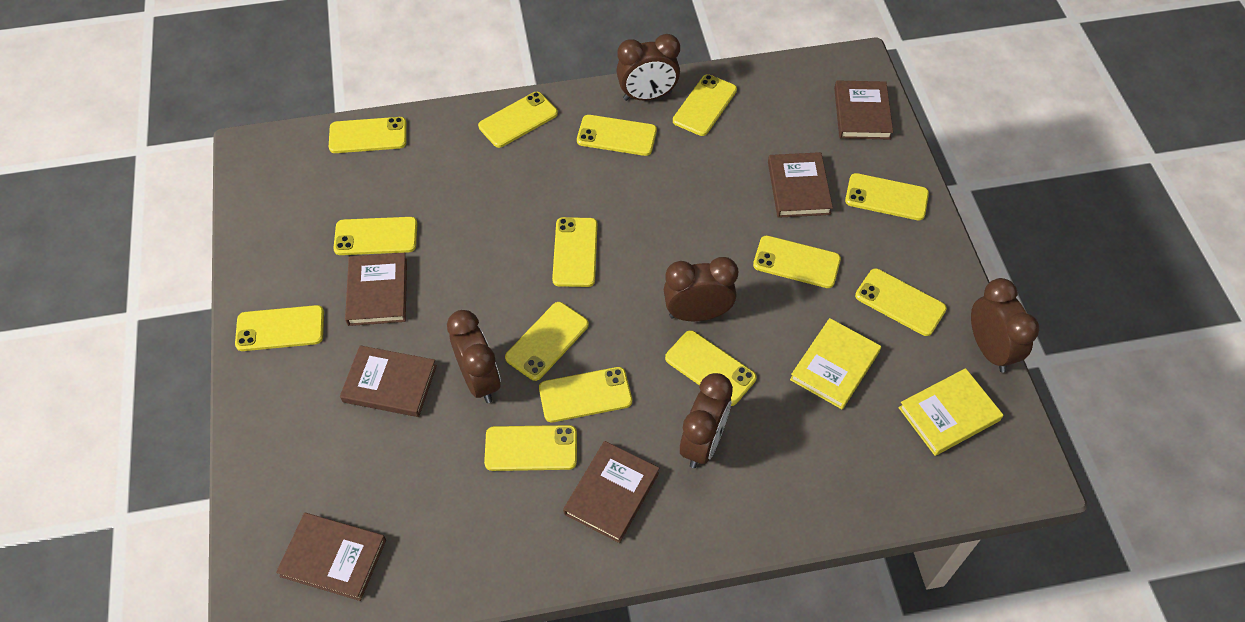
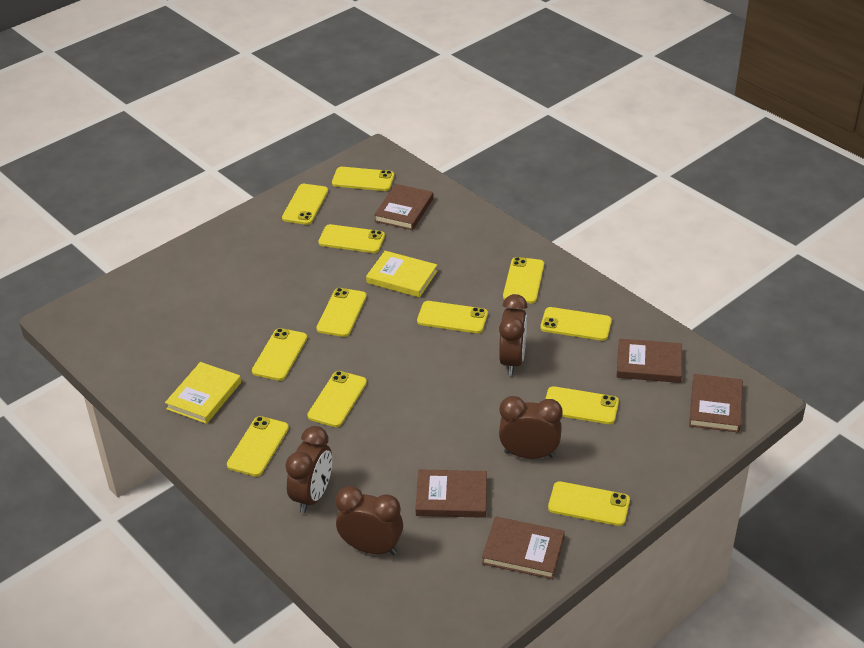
brown book: [276,513,386,601] [340,345,437,417] [345,253,407,326] [563,441,659,543] [768,152,833,218] [834,80,893,140] = 6 -> [374,184,433,230] [415,469,487,518] [482,516,565,579] [617,339,682,383] [689,374,743,433] = 5
brown clock: [447,310,501,403] [617,34,680,101] [664,257,738,321] [680,373,733,468] [971,278,1039,373] = 5 -> [285,426,332,513] [336,486,403,555] [499,294,528,375] [499,396,563,459] = 4
yellow phone: [235,305,324,351] [329,117,407,153] [333,217,418,255] [478,92,558,148] [484,425,577,471] [505,302,589,381] [539,367,632,422] [552,217,598,287] [577,115,657,156] [665,330,756,406] [673,74,737,136] [753,236,841,288] [845,173,929,220] [855,268,947,336] = 14 -> [227,416,289,477] [252,328,307,381] [282,184,328,225] [307,371,367,427] [316,288,367,337] [318,224,385,253] [332,167,394,191] [417,301,488,333] [503,257,544,304] [541,307,612,341] [546,386,619,424] [548,481,630,526] = 12

